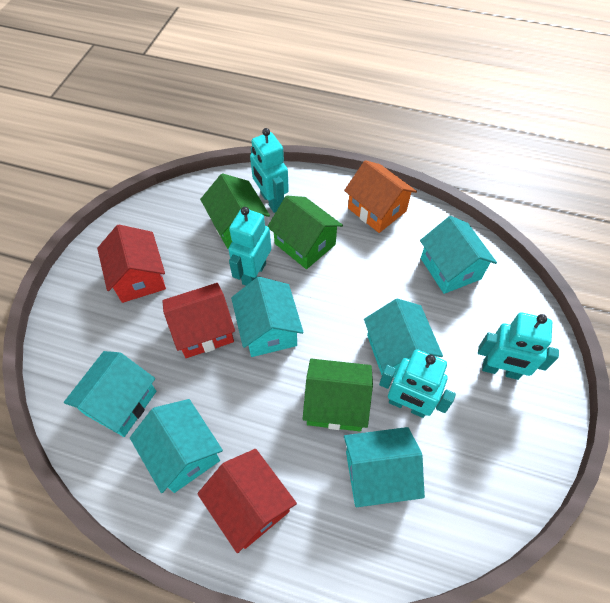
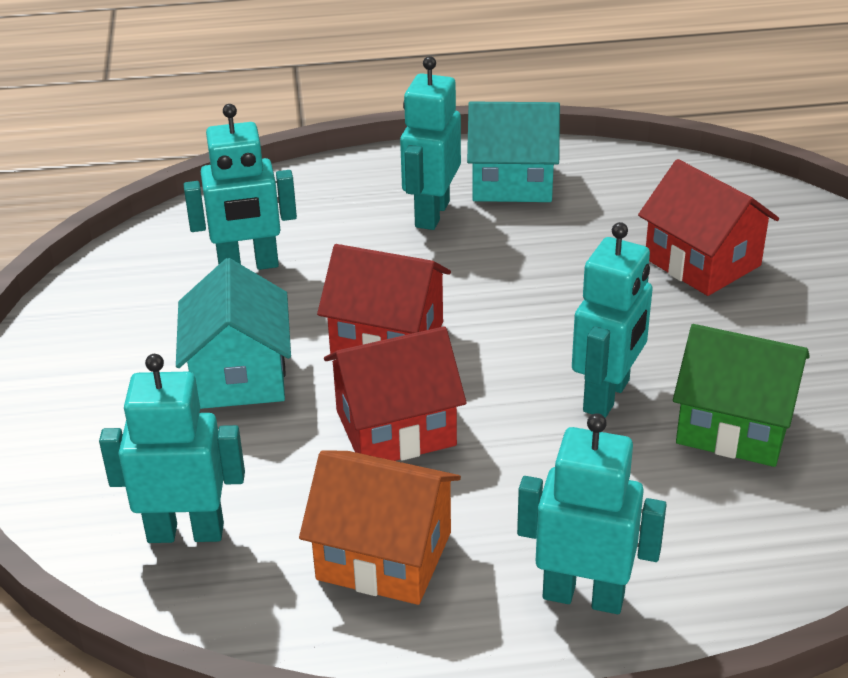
green house: [200,173,270,249] [268,195,343,269] [303,359,373,431] = 3 -> [673,324,810,467] = 1
turquoise house: [64,351,156,437] [130,399,223,493] [231,277,304,357] [344,427,425,507] [364,299,443,378] [420,216,497,294] = 6 -> [176,258,291,409] [467,102,560,202] = 2
turquoise robot: [228,207,271,286] [250,128,289,213] [379,349,456,418] [478,312,559,380] = 4 -> [99,354,245,543] [184,104,297,270] [400,56,461,230] [517,413,667,614] [572,222,653,418] = 5

